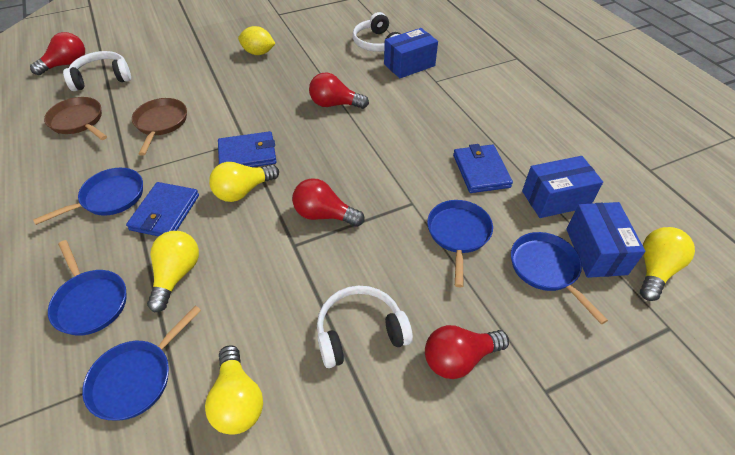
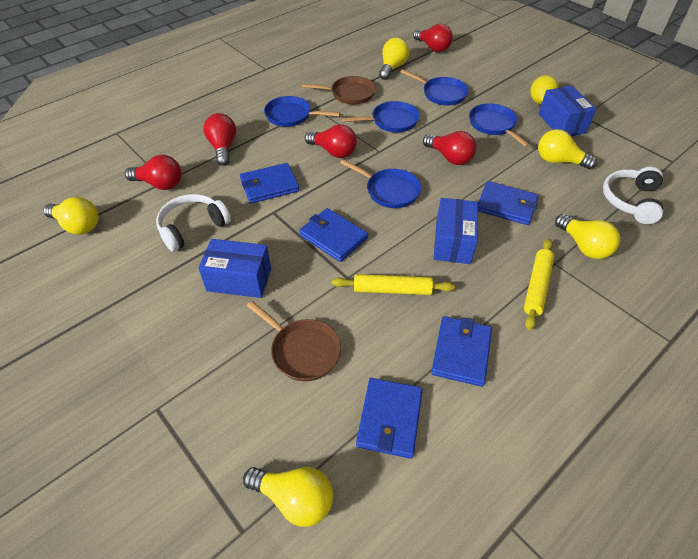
blue wallet: [126,182,199,236] [218,131,276,167] [453,144,513,193] = 3 -> [240,163,299,204] [299,208,368,262] [356,378,423,459] [431,316,492,387] [478,181,538,225] = 5
red light bulb: [30,32,85,75] [292,178,365,227] [309,73,369,109] [425,325,509,379] = 4 -> [125,155,182,190] [203,113,236,166] [305,124,357,158] [413,24,453,52] [423,131,476,165] = 5
white headphones: [63,51,131,91] [317,286,413,368] [352,12,400,52] = 3 -> [156,194,231,252] [603,166,663,224] = 2
yellow light bulb: [147,231,199,312] [205,345,263,435] [209,162,279,202] [640,227,695,301] = 4 -> [43,197,99,235] [243,467,333,527] [379,37,409,80] [538,129,597,169] [555,214,620,259] = 5
yellow rolling pin: none = 0 -> [332,274,455,295] [524,239,554,330] = 2

